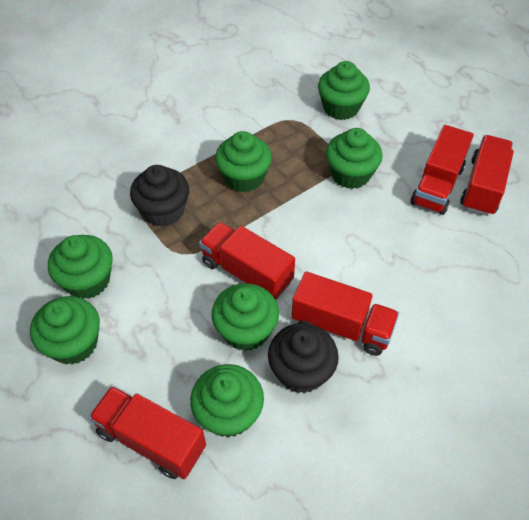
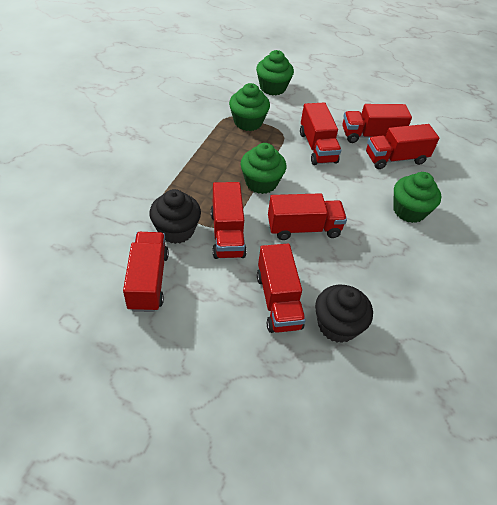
green cupcake: [30,296,100,365] [48,235,113,299] [190,364,264,438] [211,283,279,351] [215,131,272,192] [318,61,370,120] [326,128,383,189] = 7 -> [229,83,270,131] [241,143,286,194] [256,50,294,95] [393,172,442,223] = 4
red truck: [89,386,206,479] [199,222,295,300] [291,272,399,356] [410,125,474,215] [460,135,514,216] = 5 -> [123,232,169,312] [211,182,247,259] [257,244,306,333] [268,193,347,240] [300,102,342,165] [342,104,412,143] [366,124,439,169] = 7

